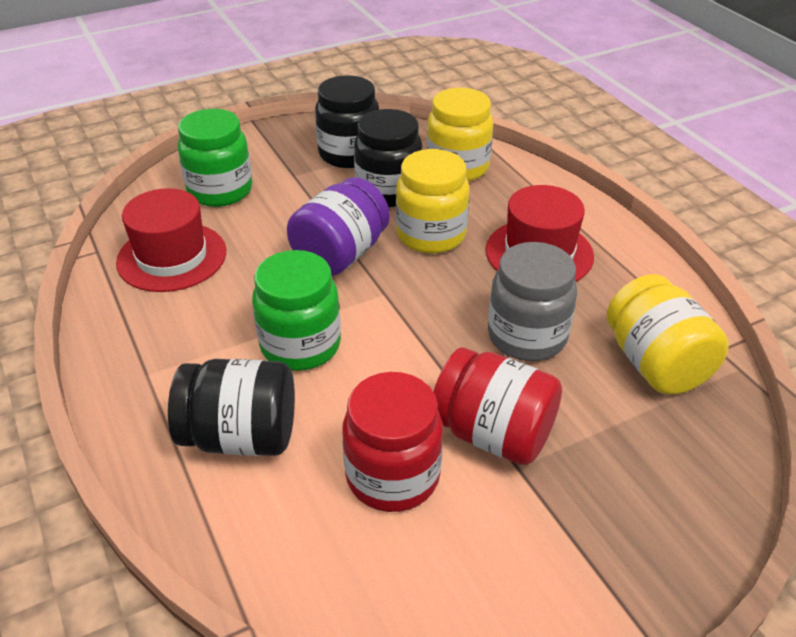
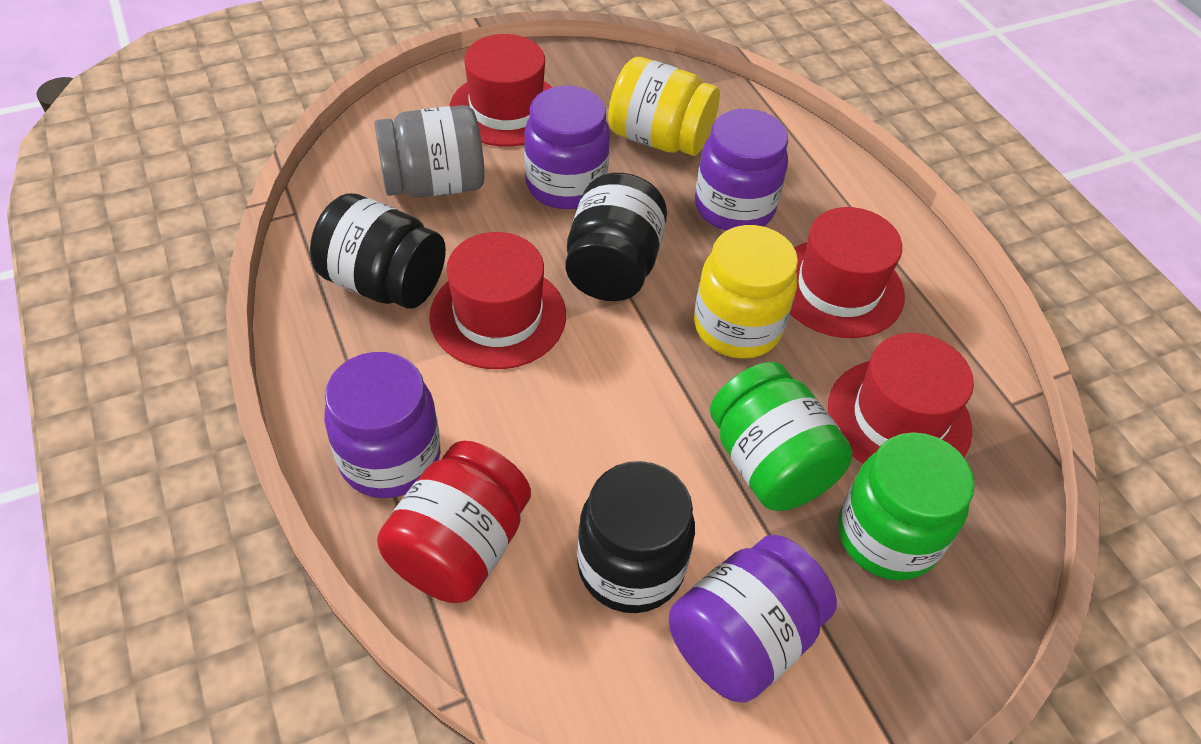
purple jar: [287,177,390,276] = 1 -> [324,352,440,498] [524,86,610,209] [669,535,837,703] [695,109,788,231] = 4
red hat: [116,188,226,292] [486,185,594,281] = 2 -> [429,232,566,369] [449,34,552,147] [790,207,905,338] [828,333,974,464] = 4
red jar: [342,372,443,512] [433,347,562,465] = 2 -> [377,441,531,603] = 1
yellow jar: [396,149,469,254] [426,88,493,181] [606,274,729,395] = 3 -> [608,57,720,156] [694,225,798,359] = 2

